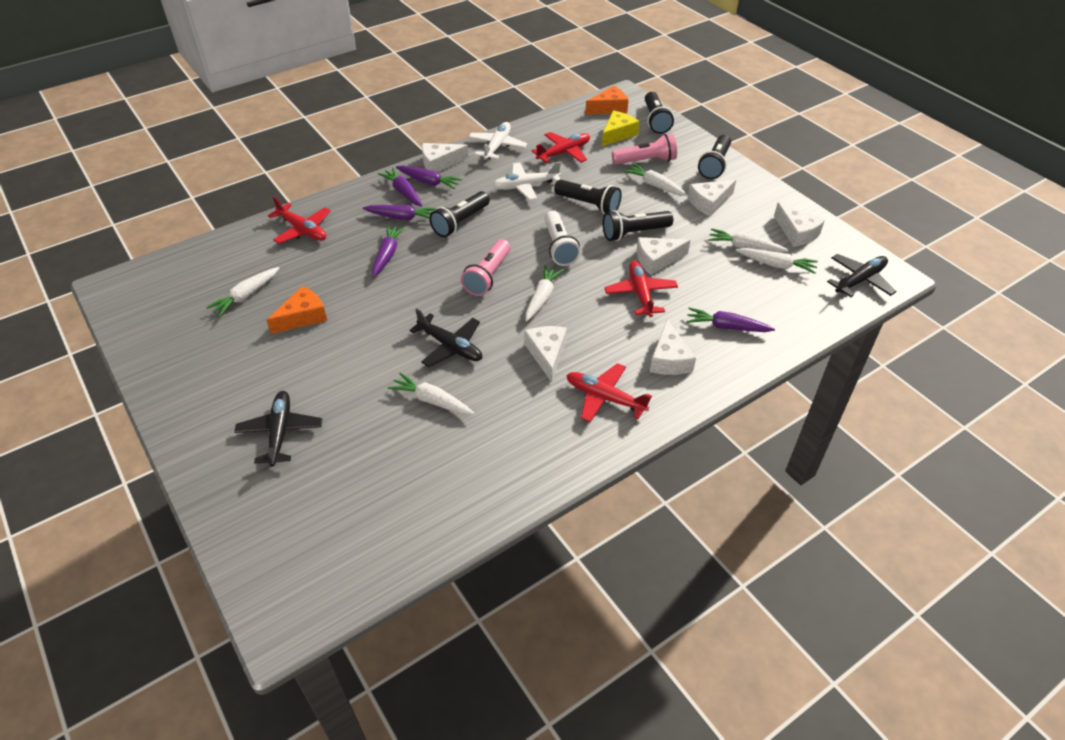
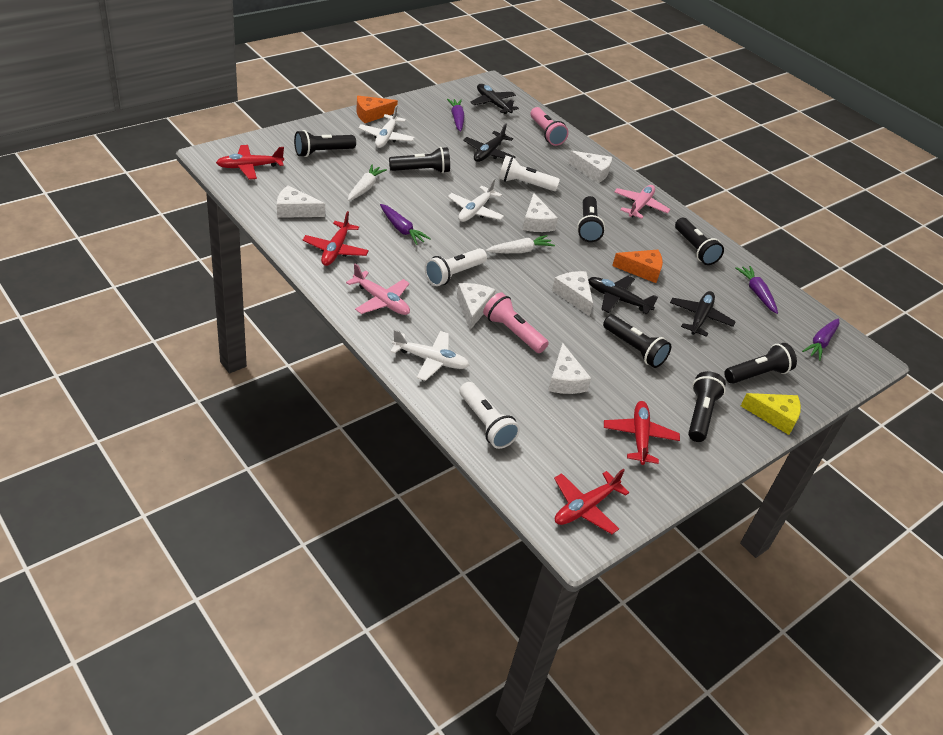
black flashlight: [429,191,490,237] [554,180,621,214] [603,210,673,241] [645,92,674,134] [698,135,731,179] = 5 -> [294,130,356,157] [389,147,450,173] [577,196,605,242] [603,315,671,368] [675,218,724,265] [688,371,726,442] [724,343,797,384] = 7
black plane: [234,391,322,467] [409,308,482,367] [827,254,897,297] = 3 -> [463,124,515,162] [471,84,519,114] [588,276,658,315] [670,291,736,337] = 4
pink plane: none = 0 -> [346,263,410,315] [614,185,670,219] = 2
purple carrot: [363,205,436,220] [372,225,406,277] [378,167,422,207] [396,165,463,190] [686,308,775,332] = 5 -> [380,204,431,245] [447,99,465,132] [735,266,778,314] [802,318,839,361] = 4
white carrot: [206,267,279,317] [388,373,474,415] [525,265,564,321] [623,163,688,196] [708,228,788,253] [736,248,818,274] = 6 -> [348,165,387,201] [486,235,555,253] = 2
white flashlight: [544,211,581,266] = 1 -> [424,248,487,286] [459,382,520,449] [498,155,560,191] = 3
white plane: [468,122,527,160] [493,162,561,200] = 2 -> [358,105,415,148] [390,329,470,381] [448,178,504,222] = 3

